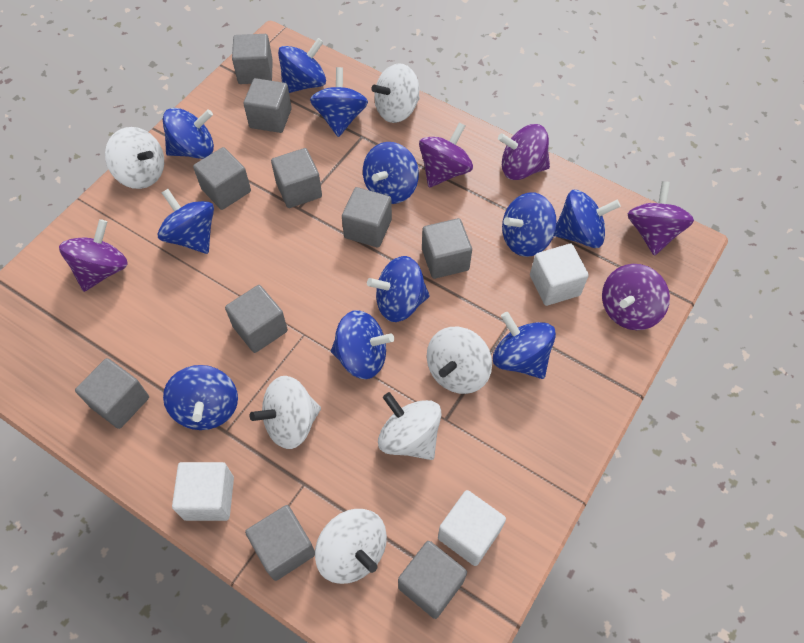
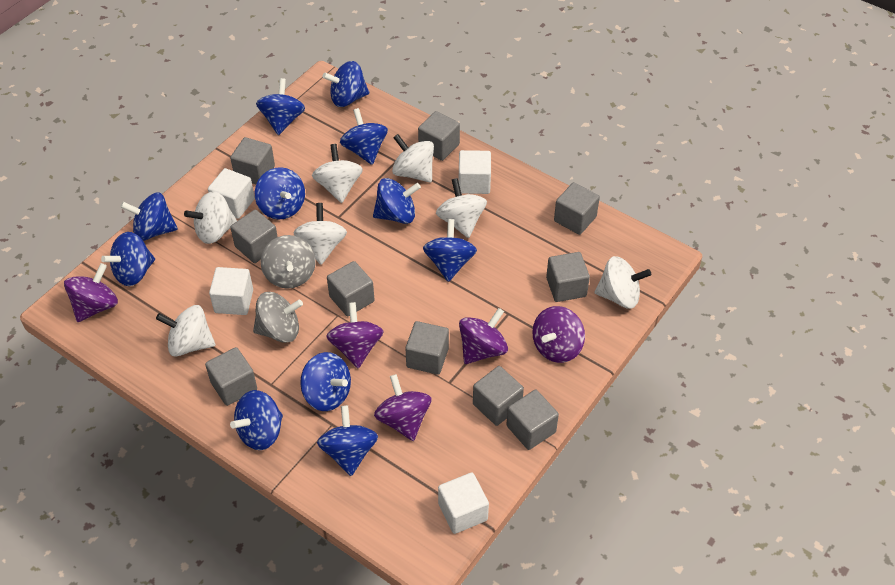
grey spinning top: none = 0 -> [253,292,303,343] [261,235,316,289] = 2
white cube: [172,462,234,521] [438,490,506,566] [530,244,589,306] = 3 -> [208,168,255,219] [209,267,253,315] [438,472,489,534] [459,150,491,194] = 4
white spinning top: [105,127,164,189] [250,376,321,449] [315,509,387,584] [371,63,420,123] [378,392,442,460] [427,327,492,394] = 6 -> [156,305,215,357] [184,191,237,244] [294,203,347,265] [312,144,363,203] [392,134,434,183] [436,178,487,238] [594,256,651,309] = 7

